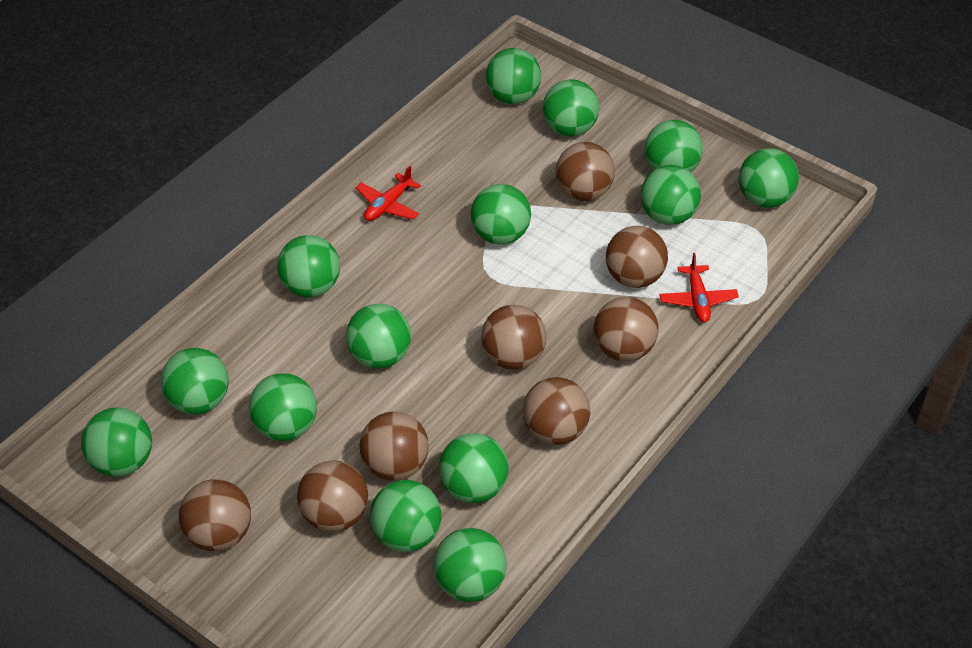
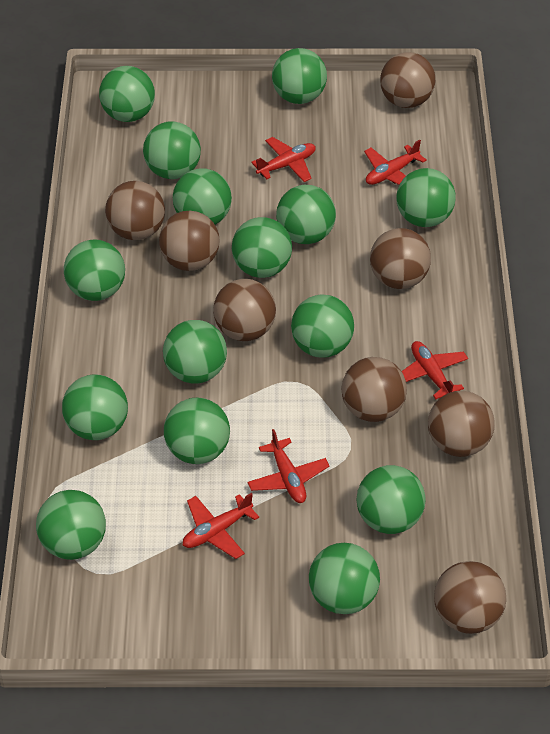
green ball: [81,407,152,477] [161,348,229,415] [249,373,317,441] [277,235,340,297] [346,304,411,369] [370,480,442,552] [433,528,507,602] [439,433,509,503] [471,184,531,245] [486,48,541,104] [542,79,599,137] [641,165,701,225] [644,120,703,172] [739,148,799,208] = 14 -> [36,490,106,560] [62,374,128,440] [64,240,125,301] [99,66,155,122] [143,121,201,179] [163,320,227,383] [164,398,230,464] [173,169,232,225] [232,217,292,278] [272,48,327,104] [276,185,336,244] [291,294,354,358] [309,543,380,614] [357,465,426,534] [396,168,456,227] = 15
red plane: [355,166,421,221] [659,253,739,322] = 2 -> [183,493,259,559] [247,429,330,503] [251,137,316,182] [364,139,427,185] [402,341,468,400] = 5

